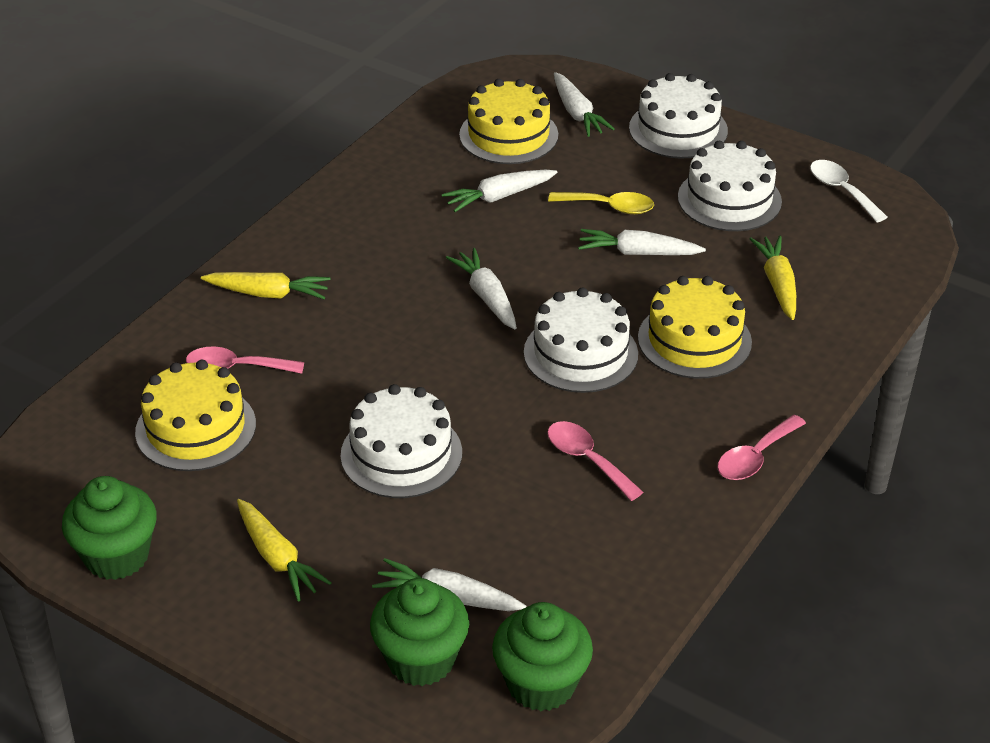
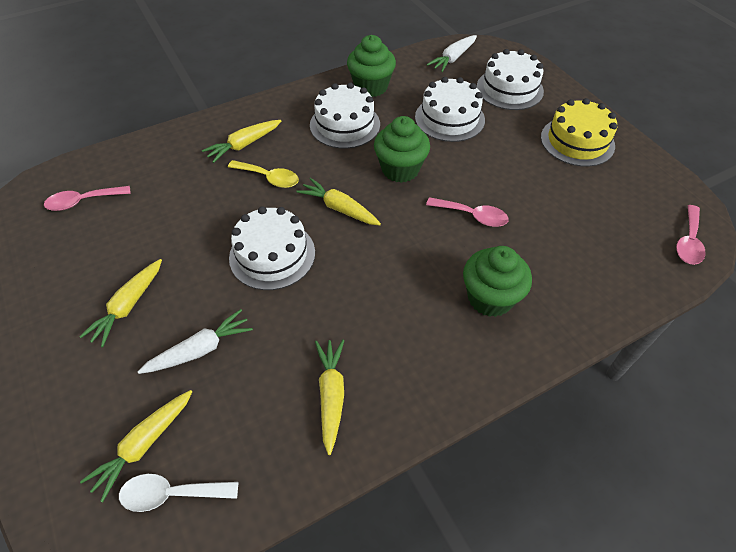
white carrot: [372,558,526,611] [442,170,557,212] [446,248,517,329] [554,72,615,137] [578,229,706,255] = 5 -> [138,309,253,374] [427,35,477,72] = 2
yellow cake: [135,360,256,471] [459,79,558,164] [638,276,752,379] = 3 -> [541,98,617,167] = 1
yellow carrot: [201,272,331,299] [237,499,332,602] [750,236,796,320] = 3 -> [79,259,162,347] [80,390,193,502] [202,120,281,163] [296,178,381,225] [315,340,344,455] = 5

